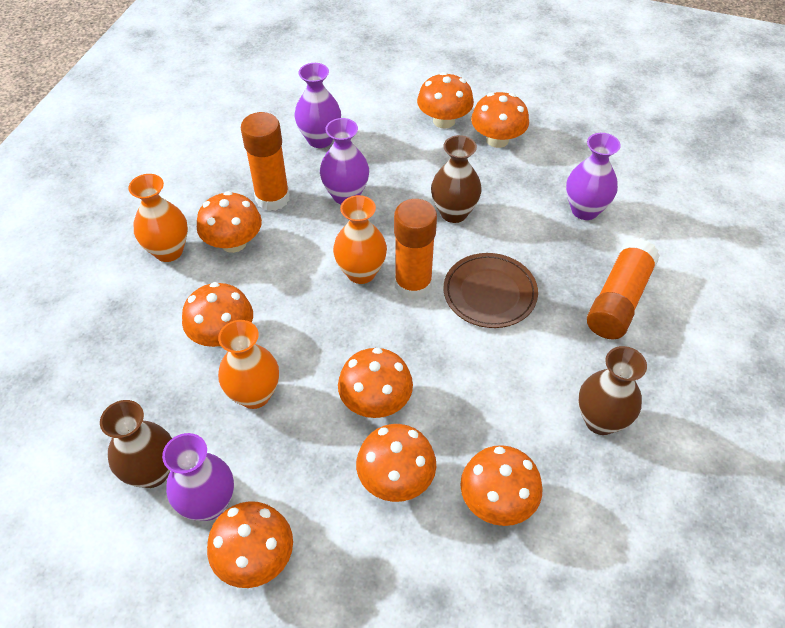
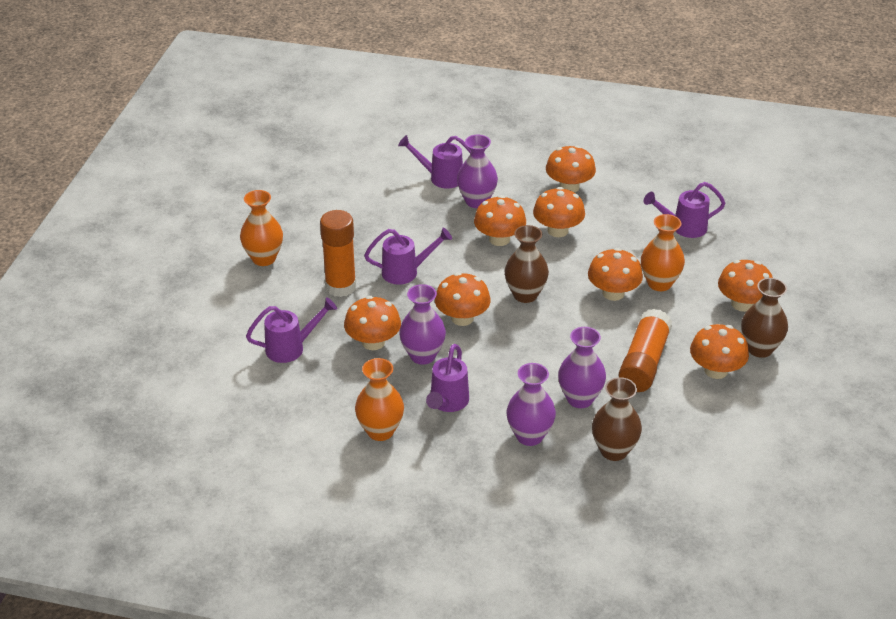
brown plate: [443,253,538,328] = 1 -> none = 0
orange glue stick: [241,112,290,211] [394,199,437,300] [587,238,660,339] = 3 -> [320,210,356,297] [618,309,672,392] = 2
purple watering can: none = 0 -> [246,297,337,363] [364,228,452,285] [398,135,471,189] [426,344,469,412] [644,182,725,238] = 5

